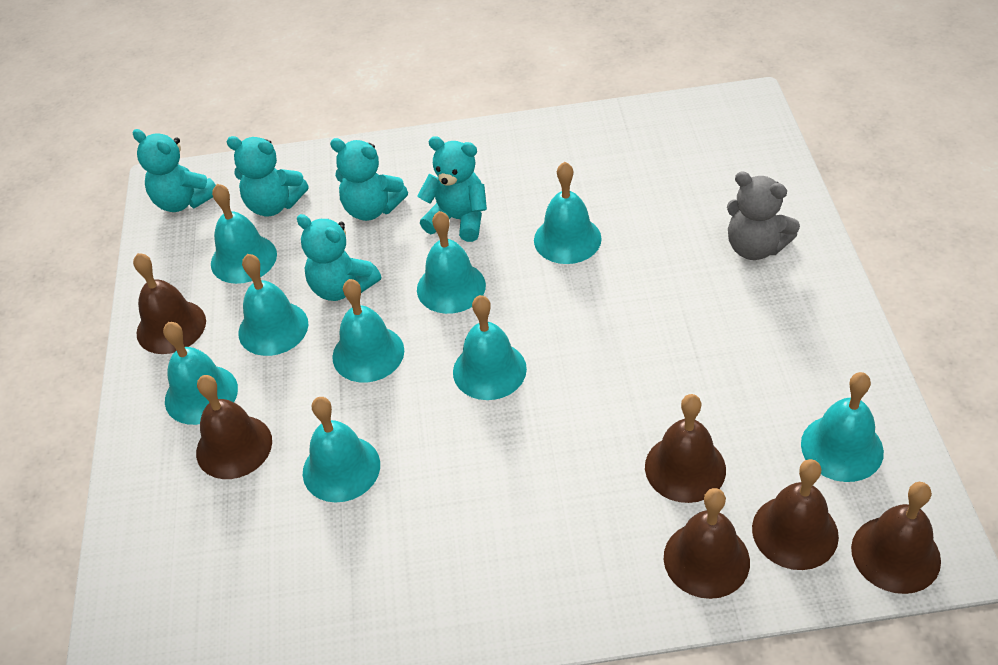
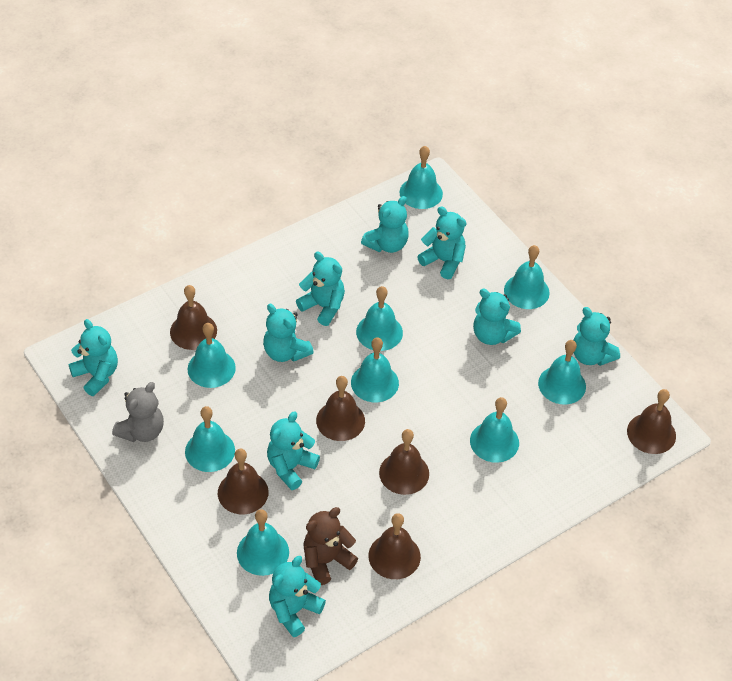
brown teddy bear: none = 0 -> [303,507,358,585] = 1
turquoise teddy bear: [133,129,216,212] [226,136,309,217] [297,214,381,301] [330,138,408,221] [418,136,487,242] = 5 -> [68,319,118,396] [263,304,314,362] [267,411,320,490] [269,556,326,637] [296,252,345,326] [361,196,409,253] [417,206,466,279] [473,289,521,345] [574,307,620,366] = 9

